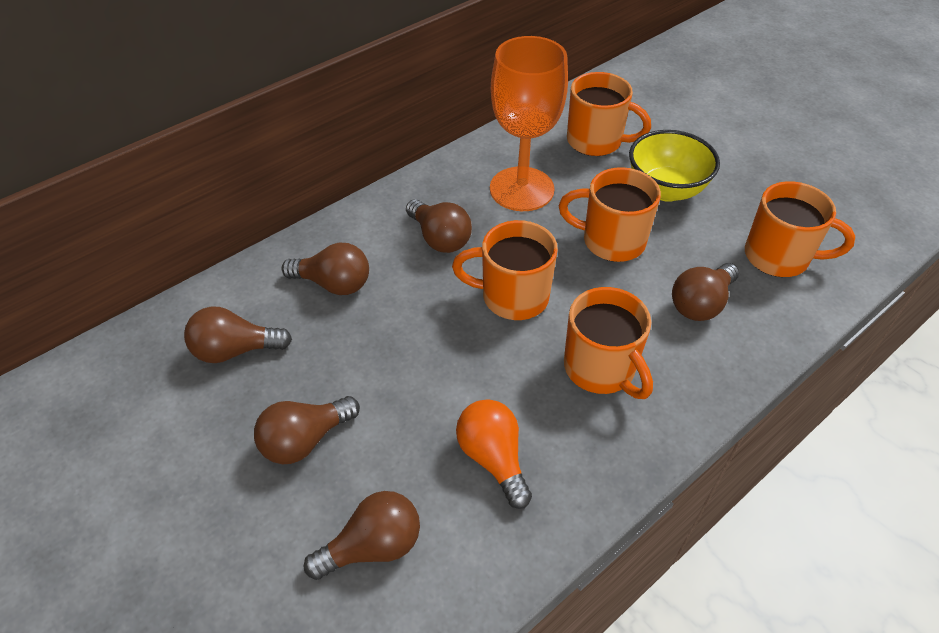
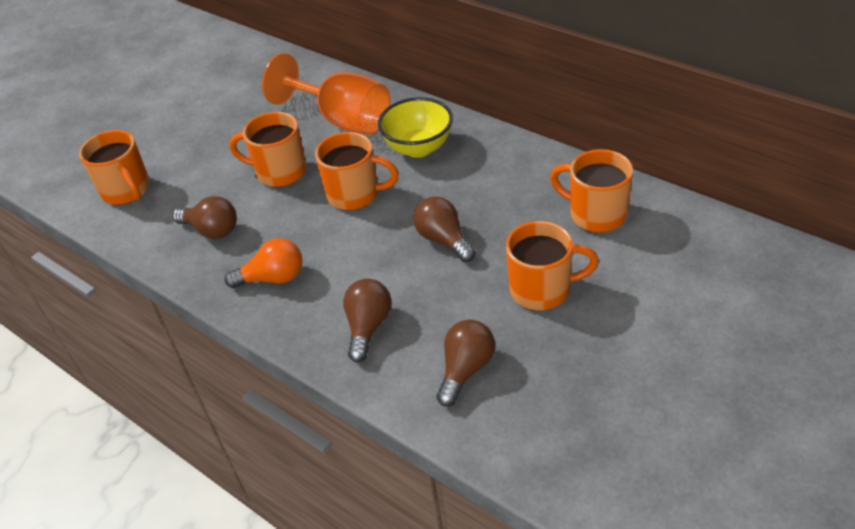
brown light bulb: [184,307,292,363] [254,396,360,464] [281,243,369,295] [304,491,420,580] [406,199,472,253] [672,263,739,321] = 6 -> [173,196,237,239] [343,279,392,362] [414,196,476,262] [437,320,495,407] = 4

